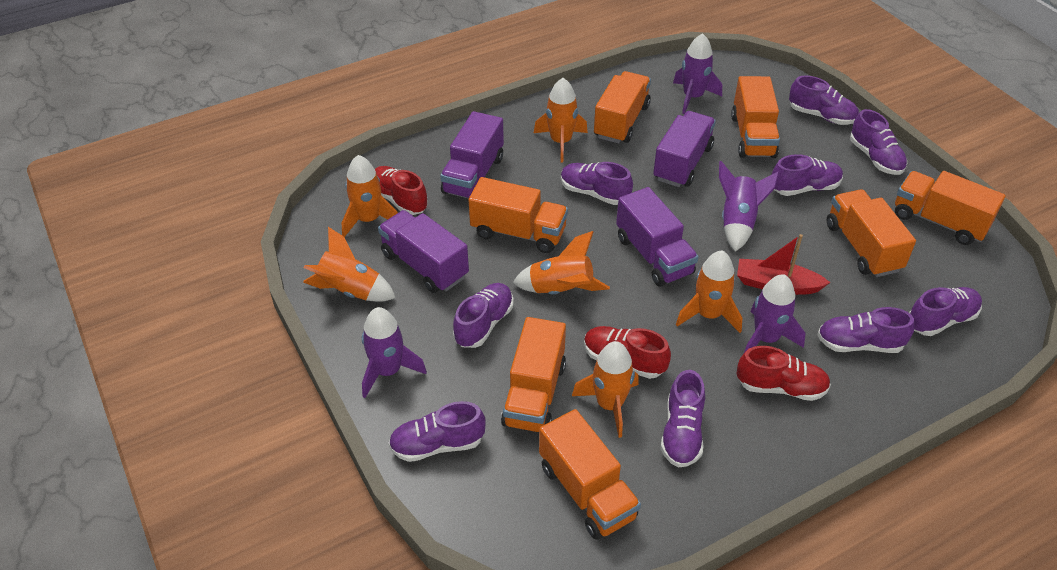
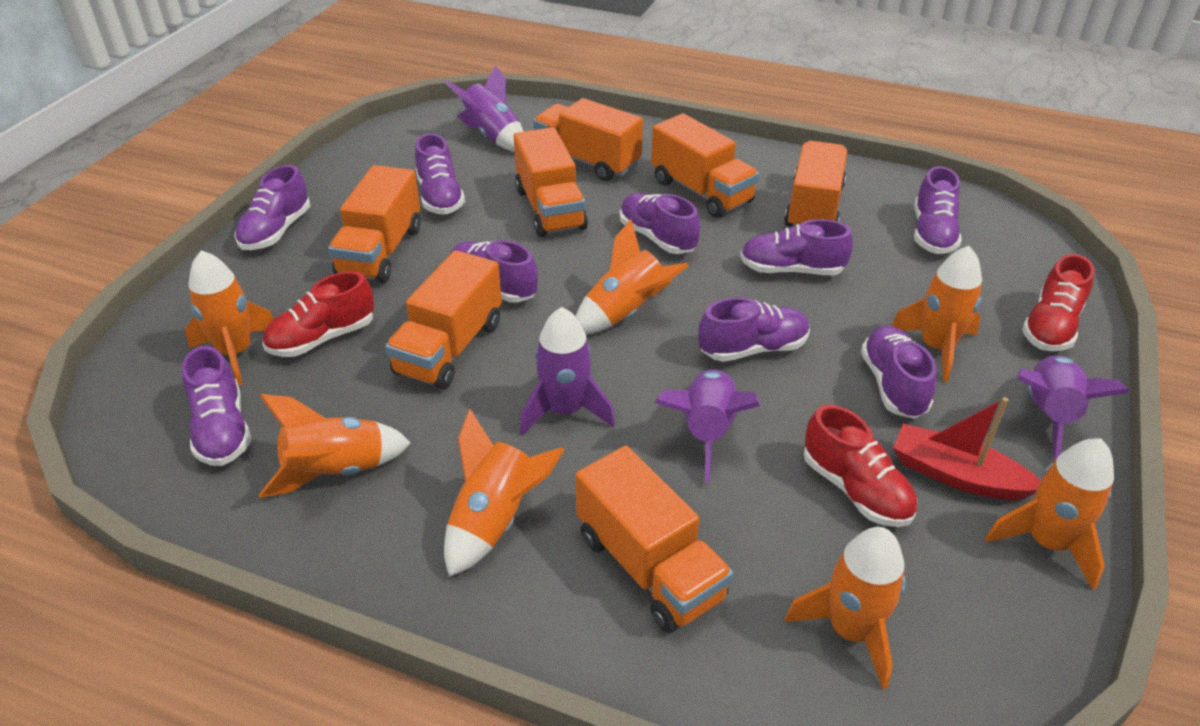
orange rocket: [303,227,396,302] [342,155,398,237] [513,231,610,294] [534,78,588,162] [572,341,639,438] [676,250,742,333] = 6 -> [185,250,274,386] [259,394,411,498] [444,409,565,577] [575,219,689,334] [785,527,906,689] [891,246,982,382] [985,438,1114,590] = 7
purple truck: [378,210,469,293] [440,111,504,199] [616,187,698,287] [653,111,716,187] = 4 -> none = 0

